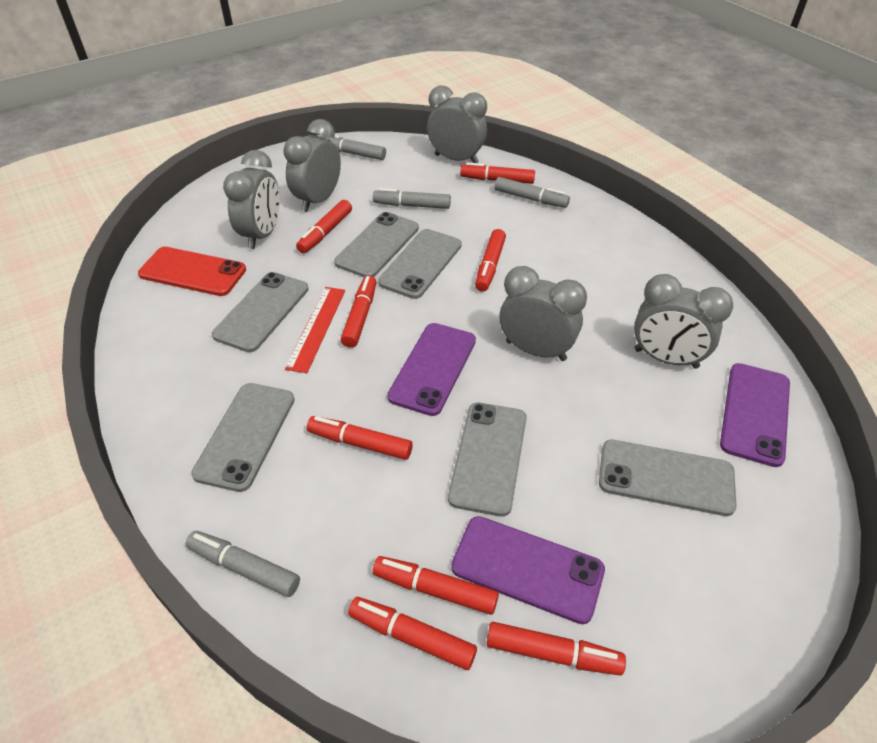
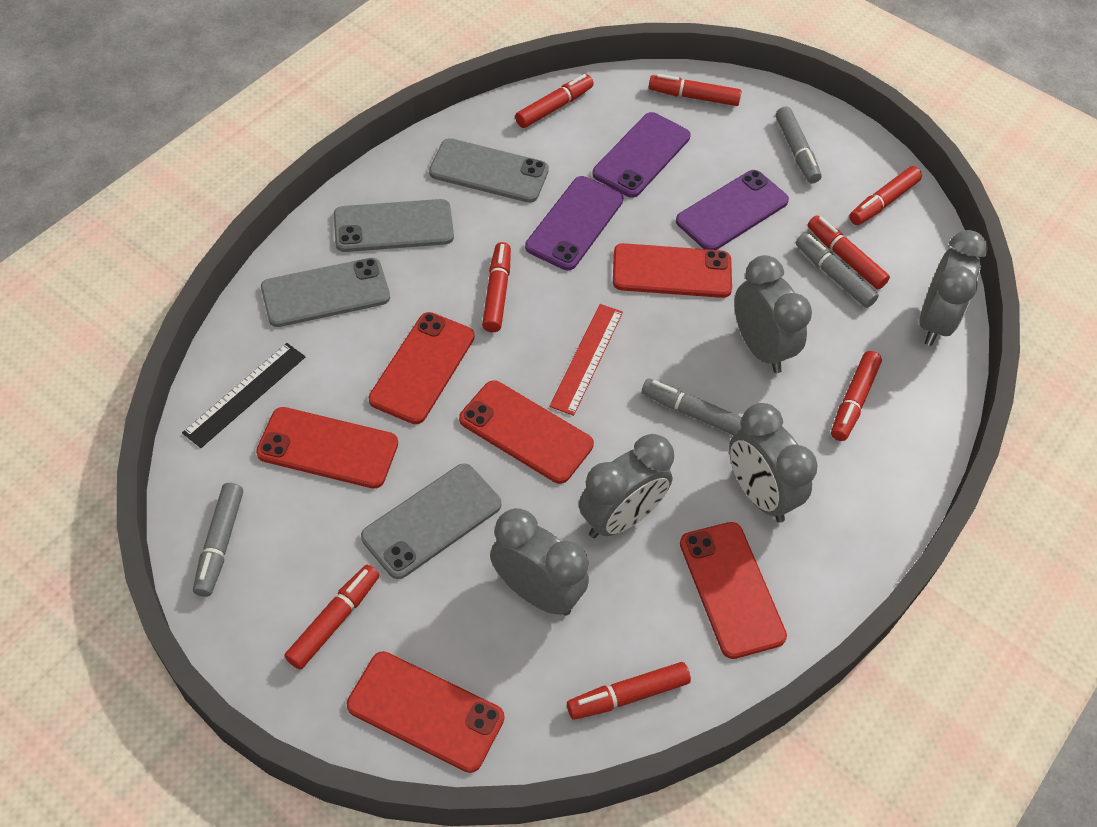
black ruler: none = 0 -> [182,343,305,448] = 1
grey phone: [191,383,295,492] [212,272,309,352] [334,212,419,277] [378,229,462,299] [448,403,527,517] [599,440,737,516] = 6 -> [261,258,390,327] [334,199,454,252] [361,463,501,579] [429,138,549,203] = 4
red phone: [138,247,246,296] = 1 -> [256,407,398,488] [347,651,504,773] [368,312,475,424] [459,380,594,484] [613,243,732,298] [680,522,787,659] = 6

